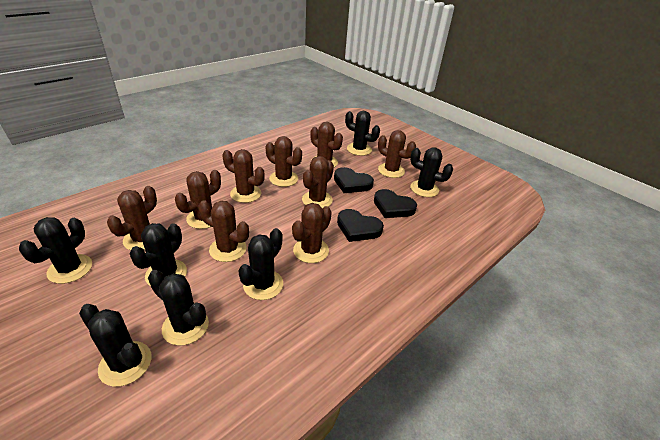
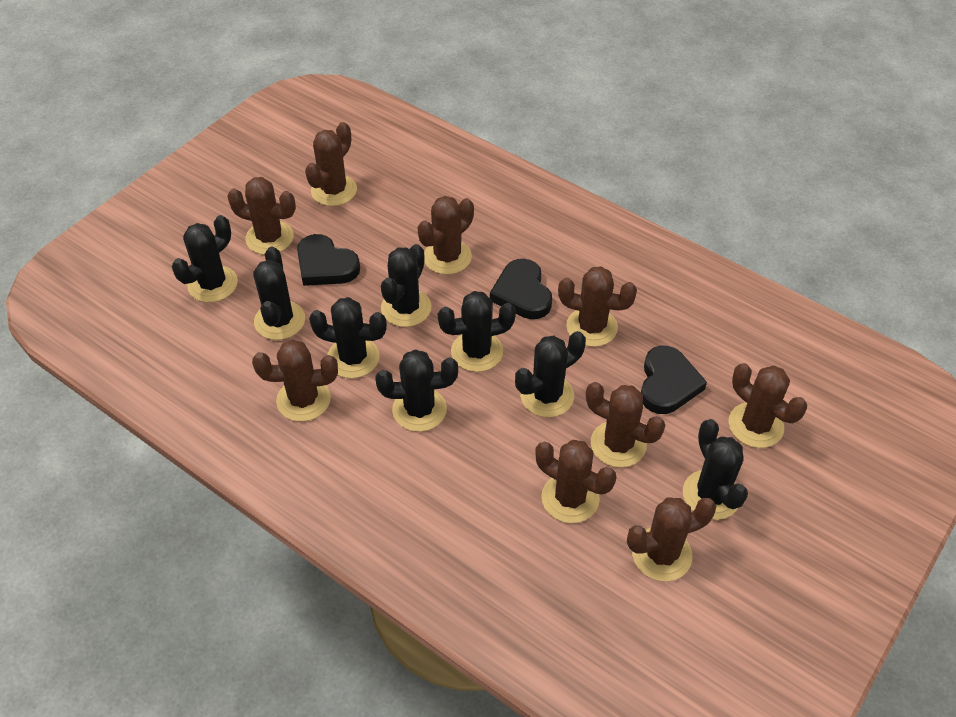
black cactus: [19,217,92,284] [79,304,152,387] [129,223,187,286] [148,270,209,346] [238,228,283,300] [345,111,380,156] [410,147,453,197] = 7 -> [172,215,238,302] [253,247,305,340] [309,297,387,378] [376,349,458,432] [381,244,431,327] [438,291,516,372] [515,331,586,417] [683,419,748,520] = 8

